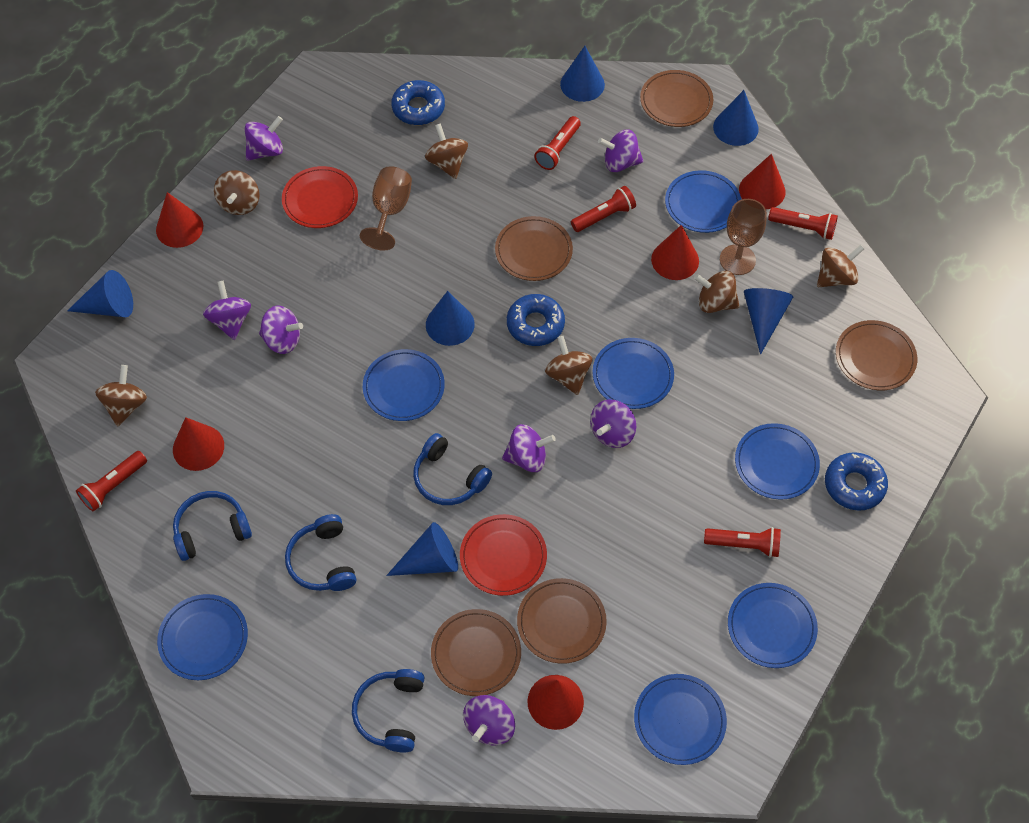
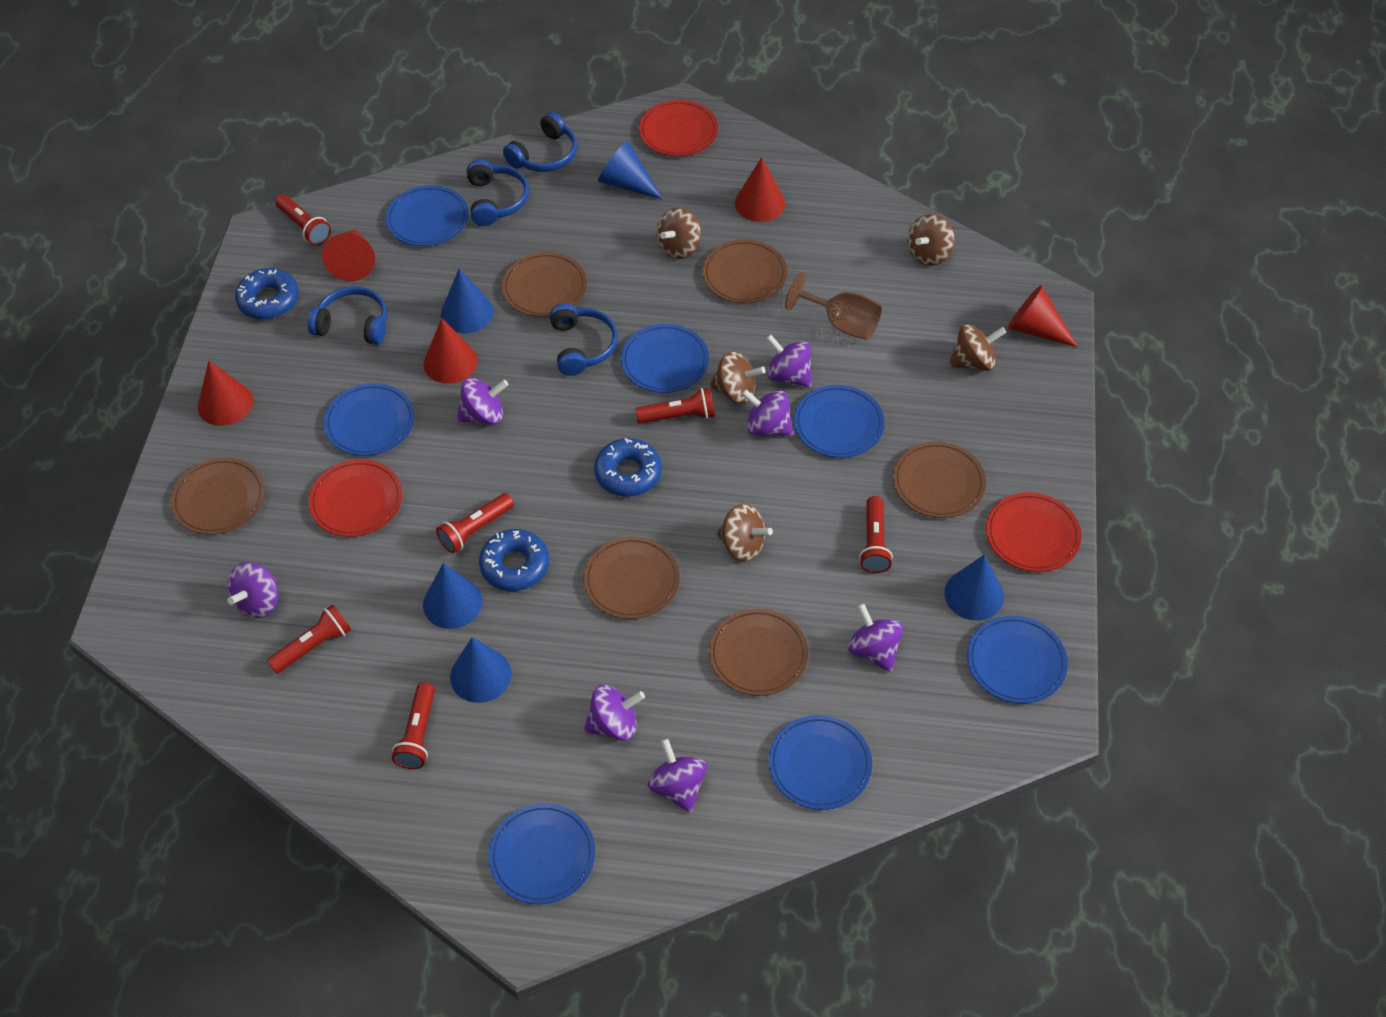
blue cone: [67,270,133,317] [386,522,458,576] [426,291,475,346] [560,46,605,102] [713,90,759,146] [744,288,793,355] = 6 -> [423,563,483,629] [441,268,494,333] [450,637,511,703] [598,141,663,200] [945,554,1004,621] = 5
brown goblet: [359,166,412,250] [720,199,767,275] = 2 -> [785,272,882,340] = 1
brown plate: [431,609,521,696] [495,216,573,281] [517,578,607,664] [640,70,713,127] [836,320,917,390] = 5 -> [171,457,265,535] [502,252,587,317] [584,537,680,619] [702,239,787,303] [709,609,808,696] [893,442,986,518] = 6
brown spinning top: [95,365,147,426] [214,170,260,215] [425,123,468,179] [545,336,593,395] [694,271,740,313] [817,244,864,287] = 6 -> [656,208,701,259] [709,351,766,404] [717,504,773,561] [907,214,955,266] [948,324,1006,371] = 5
red flashlight: [76,451,147,511] [534,116,581,170] [571,186,636,232] [704,527,781,557] [768,207,838,240] = 5 -> [267,604,351,674] [275,194,331,246] [392,682,435,769] [436,493,514,553] [635,388,715,424] [859,496,893,573] = 6
red plate: [282,166,358,228] [460,514,547,596] = 2 -> [308,459,402,537] [639,100,718,156] [986,492,1082,572] = 3

